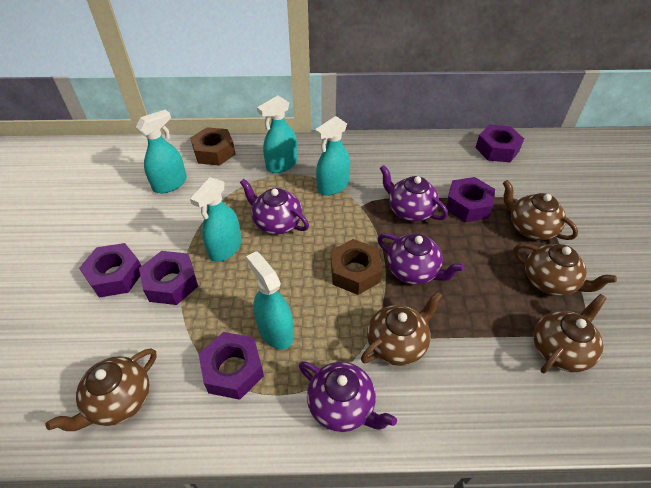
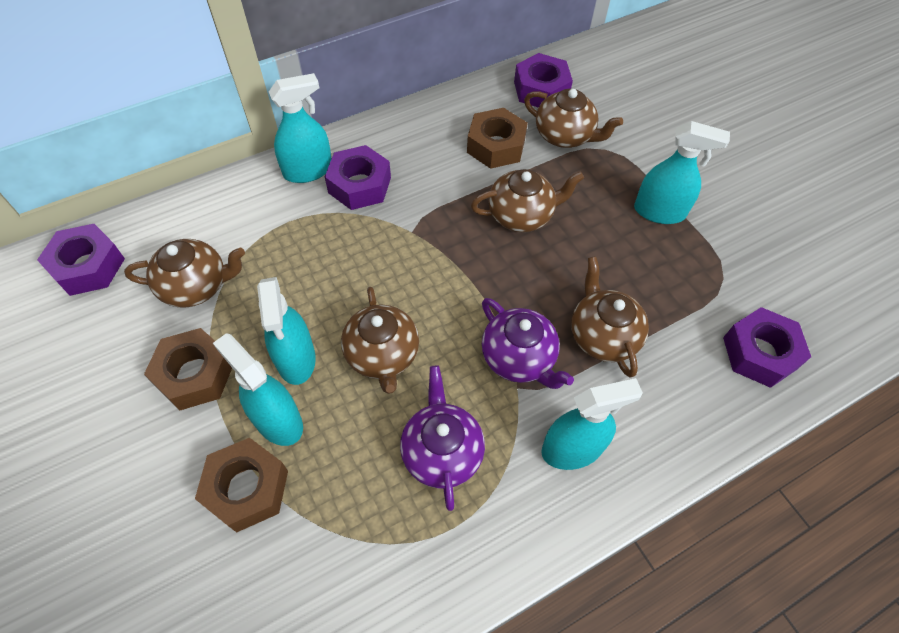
brown nut: [190,127,235,166] [331,239,382,295] = 2 -> [144,328,232,410] [195,438,288,533] [467,108,528,169] = 3
purple nut: [79,243,141,297] [139,251,198,305] [198,332,264,400] [446,177,495,222] [475,125,524,162] = 5 -> [37,224,125,296] [325,145,391,210] [514,53,573,108] [723,307,811,388] = 4
purple teapot: [240,179,309,235] [299,361,397,432] [378,233,465,285] [380,165,448,222] = 4 -> [400,365,485,511] [482,298,574,389] = 2

